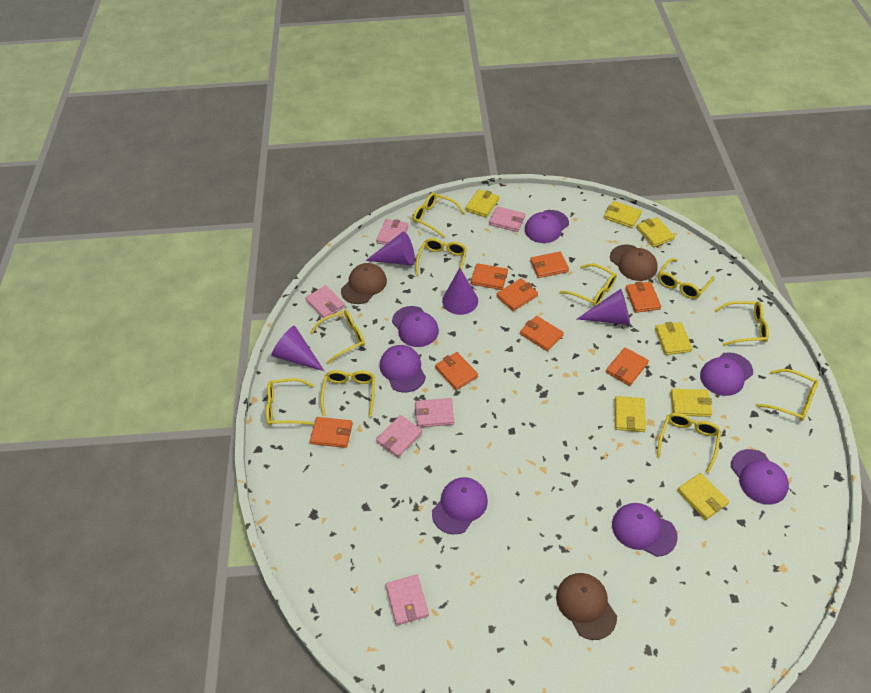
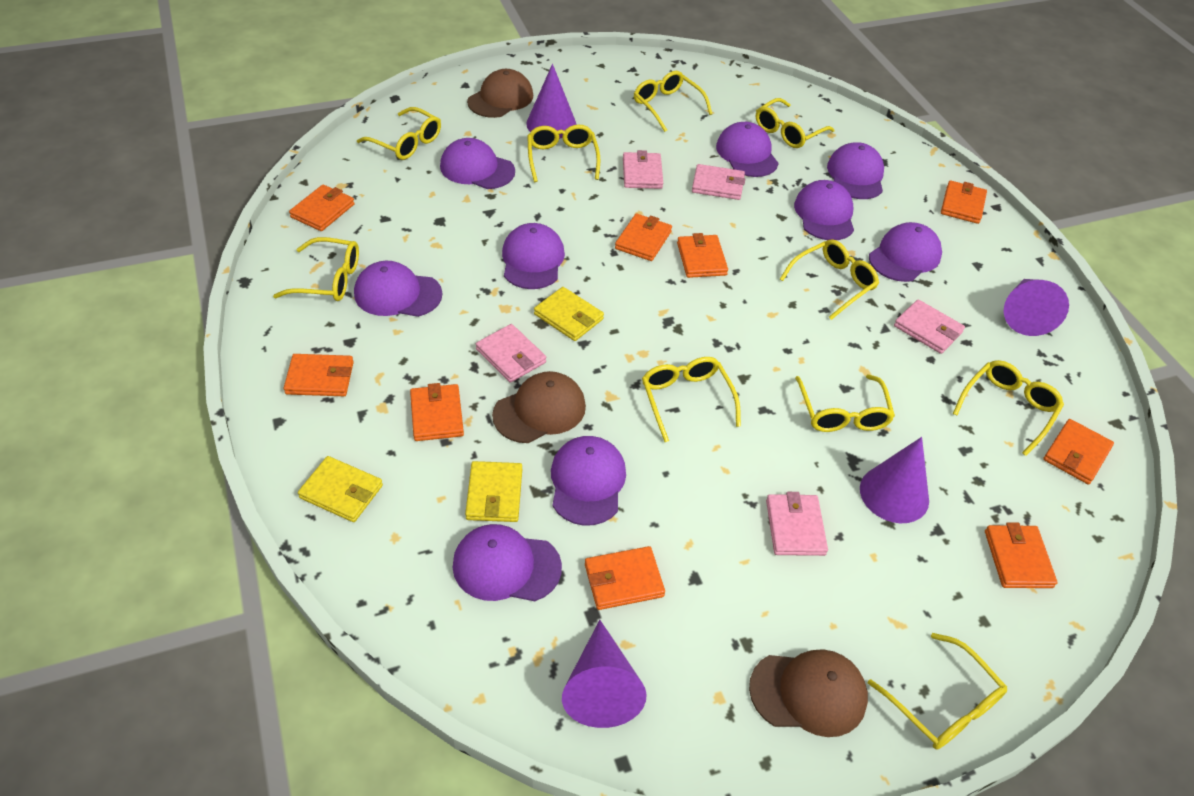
orange wallet: [310,417,353,448] [435,352,478,390] [471,263,508,290] [496,278,538,311] [520,316,564,351] [530,251,569,278] [606,347,649,386] [625,281,661,313] = 8 -> [284,354,354,396] [289,185,355,231] [410,383,464,441] [585,546,665,610] [615,214,672,261] [677,233,728,278] [941,180,987,224] [985,522,1058,588] [1043,419,1114,484] = 9
pink wallet: [305,285,345,318] [376,219,409,245] [376,415,423,458] [386,574,429,626] [415,398,454,428] [489,206,526,232] = 6 -> [476,324,546,383] [623,150,663,189] [692,164,745,200] [766,492,828,556] [894,299,965,354] = 5
purple cap: [380,345,426,392] [392,306,439,347] [432,477,488,534] [525,210,569,243] [612,503,678,557] [700,352,753,396] [731,449,789,504] = 7 -> [354,261,443,317] [440,138,515,189] [452,524,562,601] [502,223,565,289] [551,436,626,526] [716,122,779,177] [794,180,854,240] [827,142,884,199] [869,222,942,282] = 9
yellow wallet: [465,189,499,218] [604,201,642,228] [615,396,646,432] [636,217,675,247] [655,322,693,355] [670,389,712,417] [677,473,729,520] = 7 -> [298,456,383,522] [465,461,522,522] [534,287,604,341] = 3

